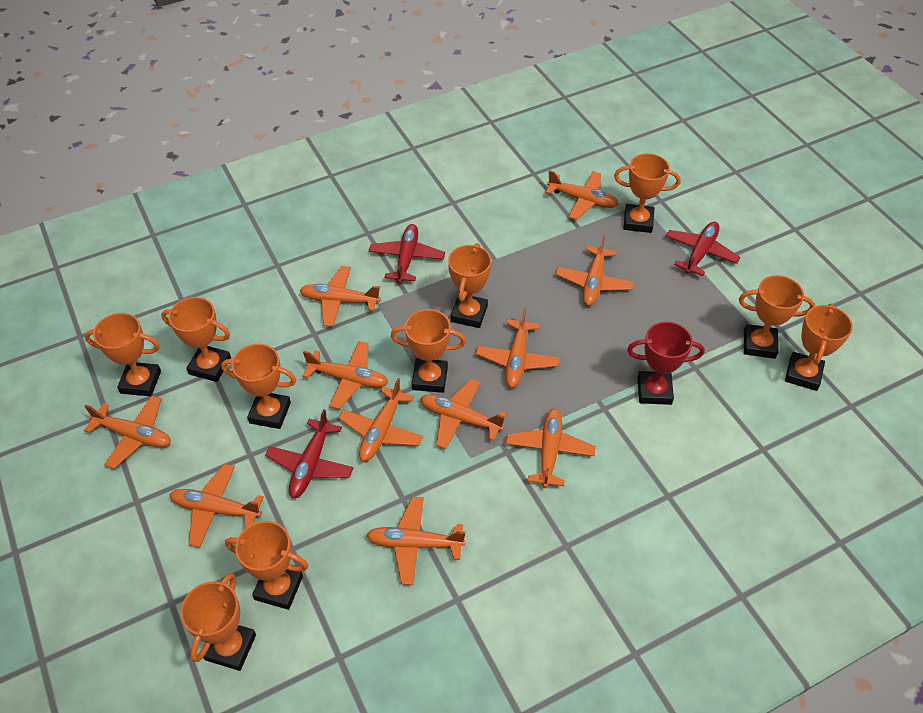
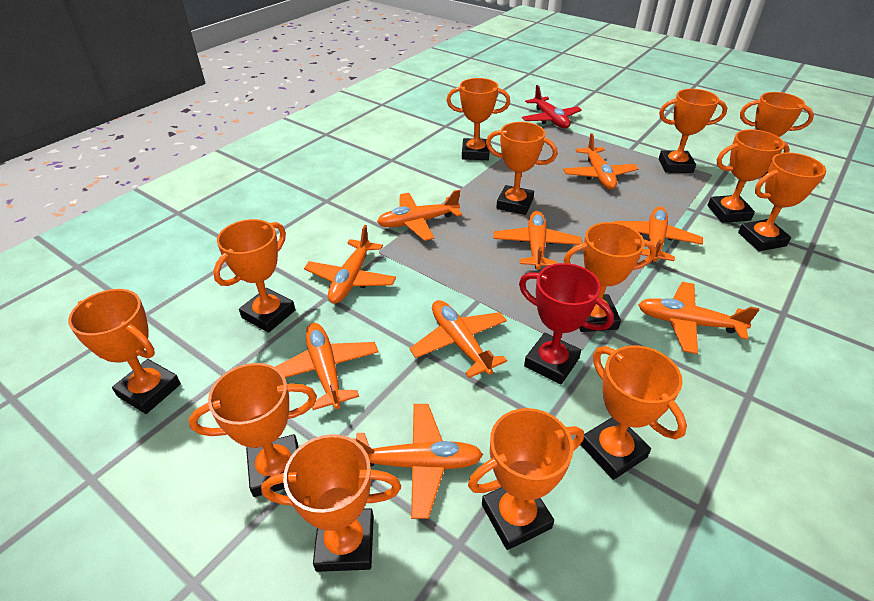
orange plane: [84,395,171,469] [170,464,264,547] [300,266,381,327] [303,341,388,409] [338,378,423,461] [366,497,466,585] [420,379,507,449] [476,308,559,388] [506,409,596,488] [545,170,619,220] [556,235,634,306] = 11 -> [275,323,378,410] [304,225,396,304] [353,404,483,519] [377,190,462,241] [409,300,507,378] [493,211,582,269] [563,133,638,190] [614,207,703,262] [638,282,759,354] = 9
orange trophy: [84,313,161,397] [161,297,231,382] [180,573,256,671] [221,344,296,429] [225,521,309,610] [391,309,466,393] [448,243,492,328] [614,153,680,233] [739,275,815,359] [785,303,853,391] = 10 -> [68,289,181,414] [189,363,317,497] [213,219,295,333] [261,434,401,572] [446,78,510,160] [468,408,584,550] [486,122,557,215] [564,222,656,332] [580,345,687,480] [659,89,727,173] [707,129,790,223] [738,153,826,251] [740,92,814,177] = 13
red plane: [265,409,354,499] [369,224,445,283] [666,222,740,276] = 3 -> [522,85,582,129] = 1

